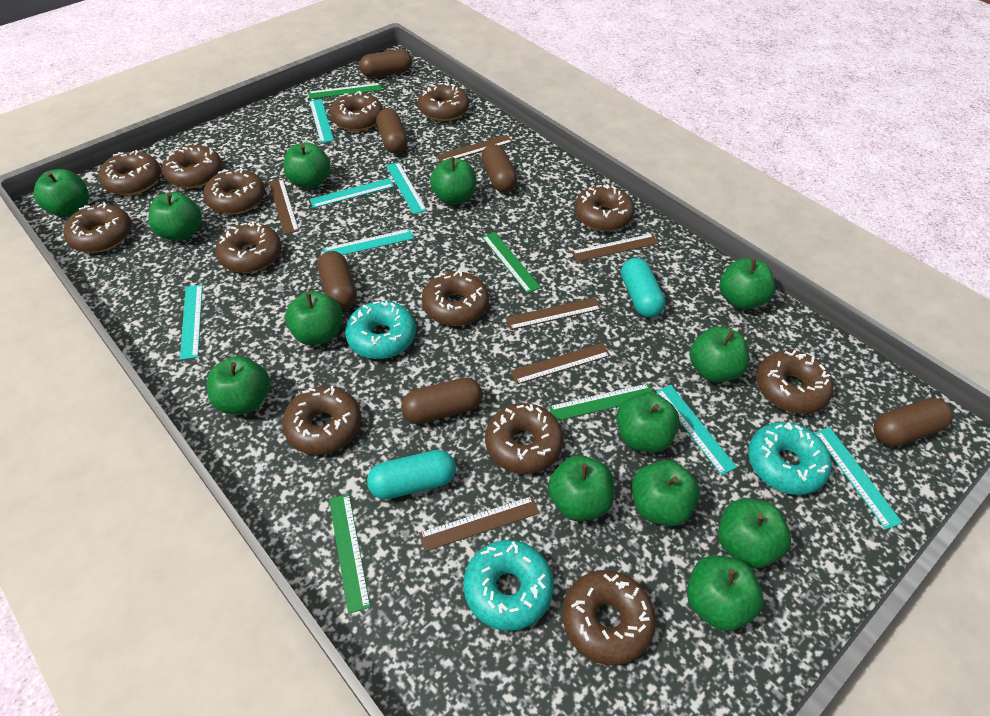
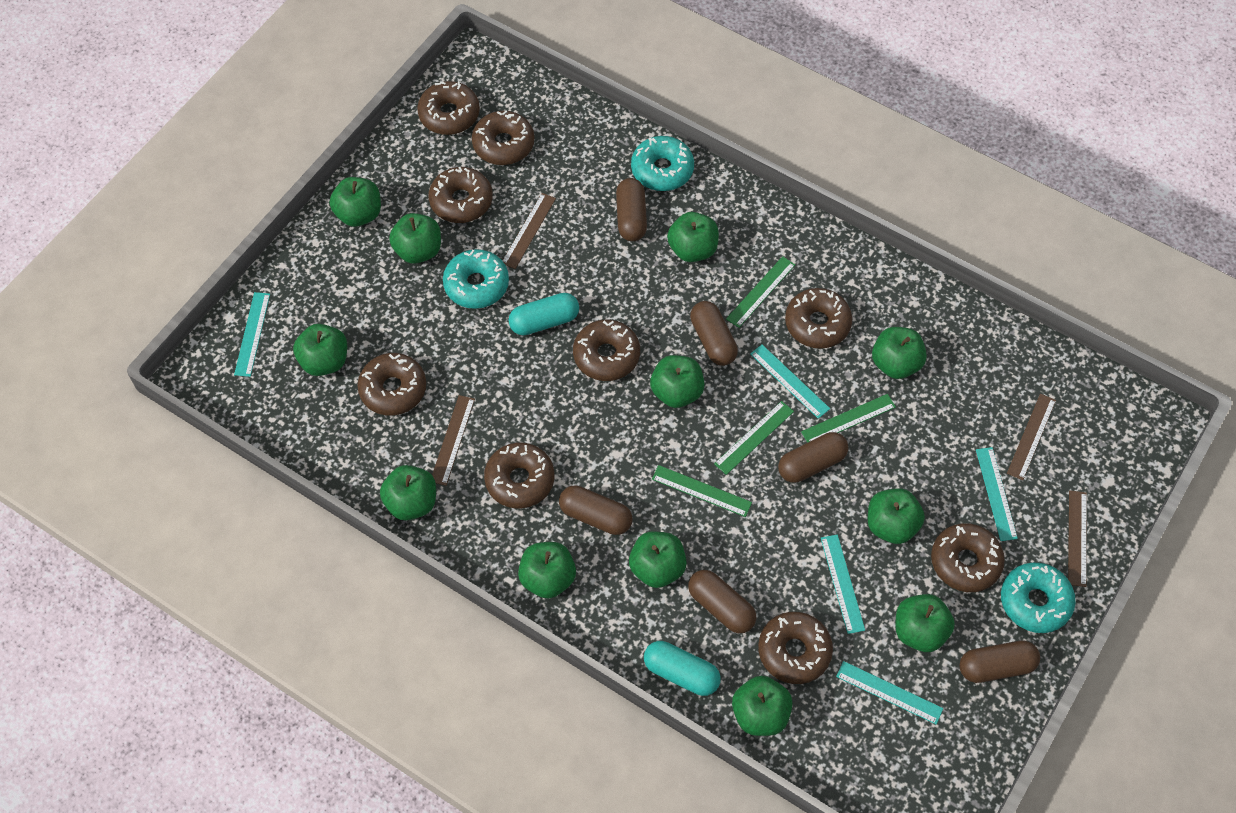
brown donut: [63,202,132,253] [98,150,161,195] [162,145,222,188] [203,168,265,214] [215,222,282,273] [282,386,361,455] [330,91,383,131] [418,82,469,121] [422,270,489,326] [485,403,563,474] [562,570,656,666] [574,184,635,231] [756,350,833,414] = 13 -> [357,353,426,416] [417,81,480,135] [428,167,493,223] [472,111,535,165] [484,443,555,508] [573,319,640,381] [758,612,833,684] [785,288,852,349] [931,523,1005,592] = 9
brown ruler: [269,179,299,235] [419,496,540,552] [437,135,513,162] [505,297,602,330] [510,343,611,384] [571,234,659,262] = 6 -> [432,395,475,486] [503,193,556,269] [1007,394,1056,480] [1068,490,1087,587] = 4
green apple: [34,169,89,217] [148,192,202,241] [207,356,270,414] [284,142,331,189] [285,291,342,345] [430,157,476,205] [548,456,614,521] [616,392,680,452] [632,460,700,526] [687,556,763,631] [690,327,749,382] [718,499,791,568] [720,258,775,310] = 13 -> [293,324,347,376] [330,177,381,227] [380,465,436,520] [389,213,441,264] [518,542,576,598] [629,531,687,588] [650,355,705,408] [667,212,719,262] [732,676,793,736] [868,488,925,544] [872,327,927,379] [895,594,955,652] = 12
turquoise ruler: [180,285,203,360] [309,99,334,143] [310,178,394,208] [323,229,414,255] [386,162,427,214] [656,385,737,475] [814,427,903,529] = 7 -> [234,292,270,377] [750,345,830,419] [821,535,865,634] [836,661,943,724] [976,447,1018,541] = 5

